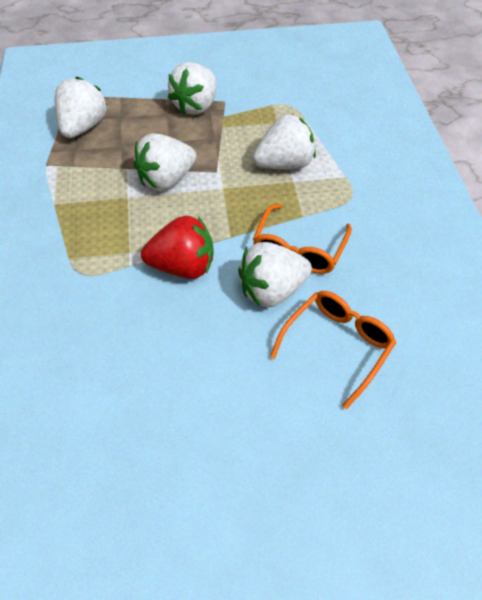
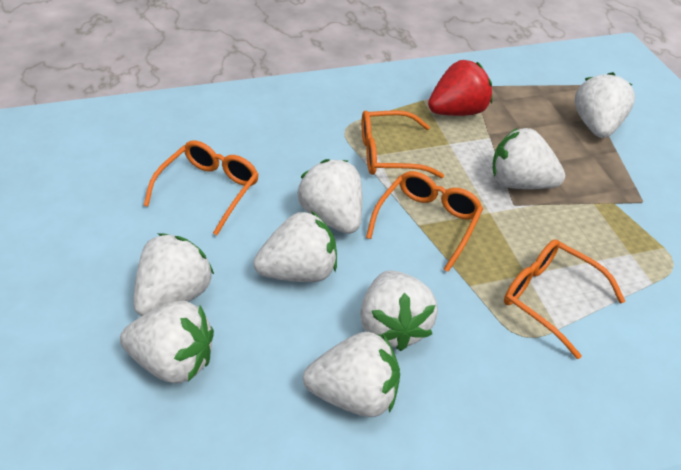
orange glasses: [253,204,352,274] [270,291,396,409] = 2 -> [144,140,259,235] [362,110,444,178] [366,171,483,272] [504,240,625,359] = 4
white strawberry: [55,77,107,138] [133,133,196,191] [168,62,217,115] [238,242,312,307] [253,114,316,169] = 5 -> [120,301,214,384] [133,234,214,316] [253,211,337,282] [297,159,363,234] [303,332,400,417] [360,271,438,351] [492,128,565,189] [575,72,635,138] = 8

